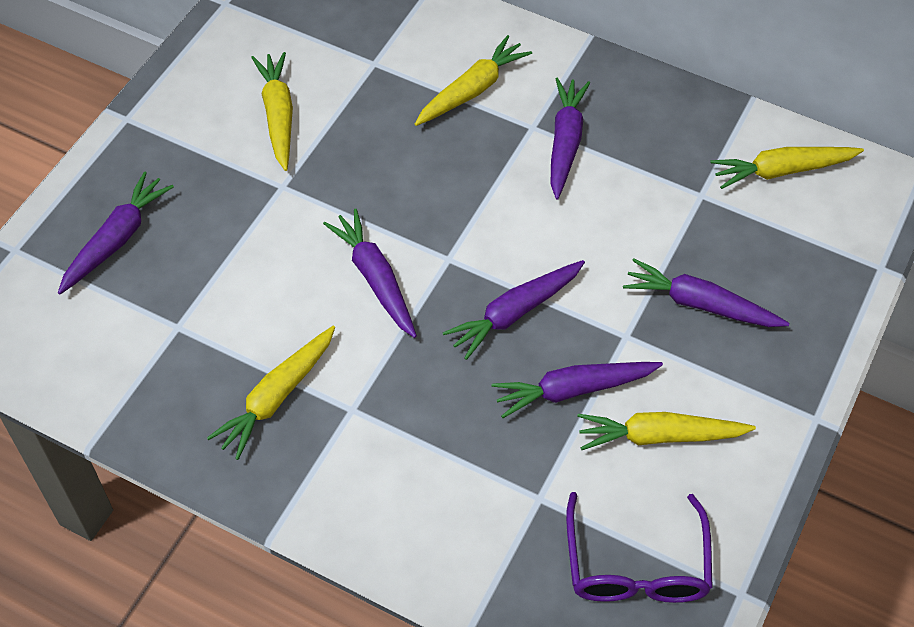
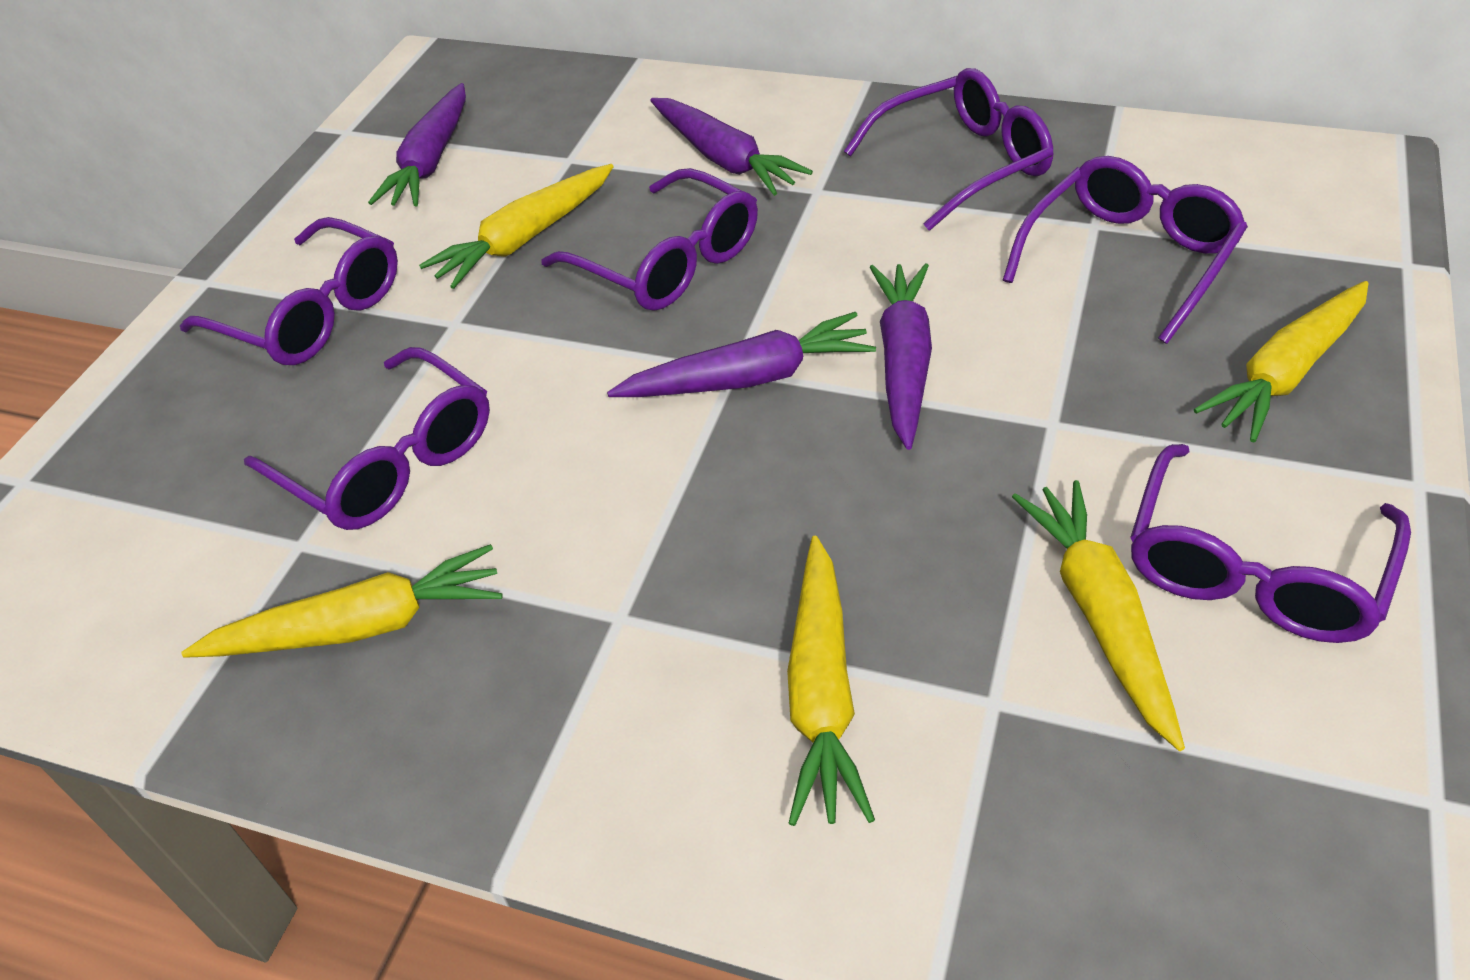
purple carrot: [58,171,174,294] [323,209,417,338] [443,260,585,360] [492,362,663,418] [551,78,590,200] [623,259,789,327] = 6 -> [368,83,466,207] [607,312,876,397] [650,98,813,196] [870,263,932,450] = 4
purple glasses: [566,492,713,603] = 1 -> [180,217,398,365] [244,347,490,530] [541,168,758,311] [844,68,1054,231] [1003,156,1248,344] [1130,444,1411,643] = 6

